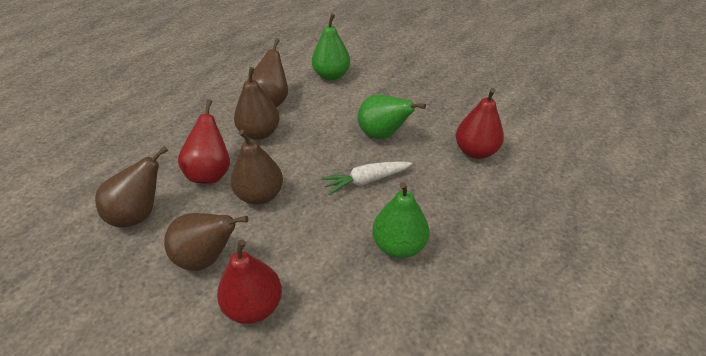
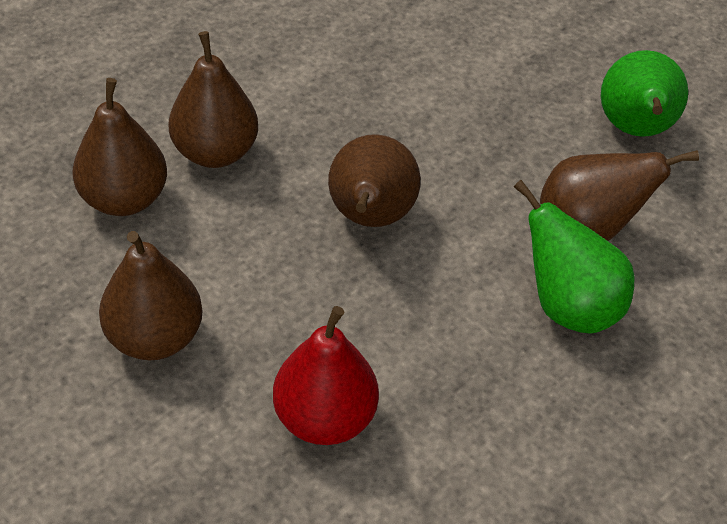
green pear: [312,13,350,81] [358,94,426,139] [372,182,429,258] = 3 -> [514,180,635,334] [601,50,688,137] = 2
red pear: [178,99,230,184] [217,240,282,324] [456,88,504,159] = 3 -> [273,306,379,445] = 1
white carrot: [321,161,412,195] = 1 -> none = 0

